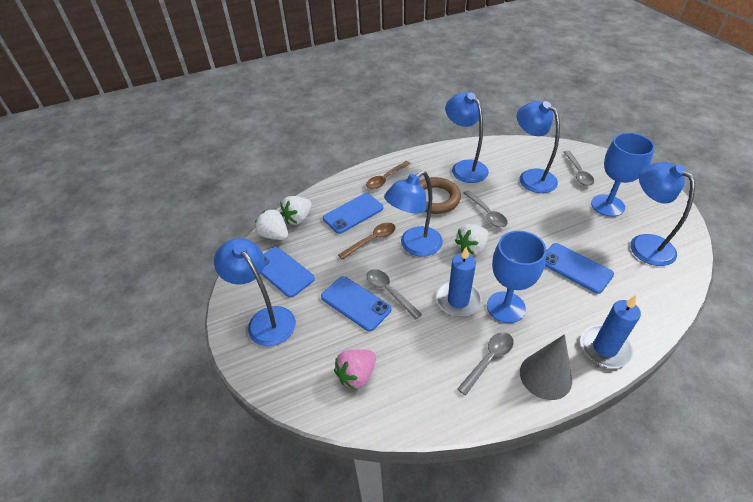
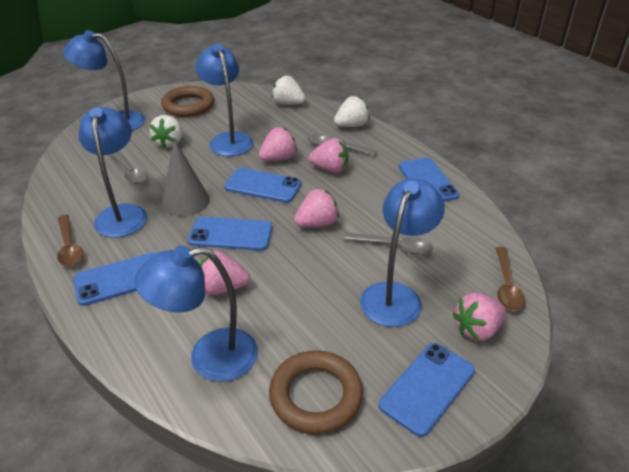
blue candle: [436,247,482,317] [581,295,641,368] = 2 -> none = 0
blue goblet: [487,231,546,323] [591,133,655,217] = 2 -> none = 0
blue phone: [261,247,315,298] [321,276,392,331] [323,193,383,234] [545,243,614,294] = 4 -> [73,252,157,306] [188,217,272,251] [224,168,301,203] [379,343,475,437] [399,158,459,202] = 5
brown ring: [419,177,461,214] = 1 -> [161,86,214,117] [269,350,363,434] = 2
grey spoon: [367,269,422,319] [457,332,514,395] [463,190,508,228] [564,151,594,186] = 4 -> [110,152,148,184] [308,134,377,156] [344,232,433,255] = 3
pink strawberry: [334,349,376,390] = 1 -> [200,251,250,295] [259,127,297,161] [294,189,339,227] [308,138,348,173] [453,293,506,341] = 5

